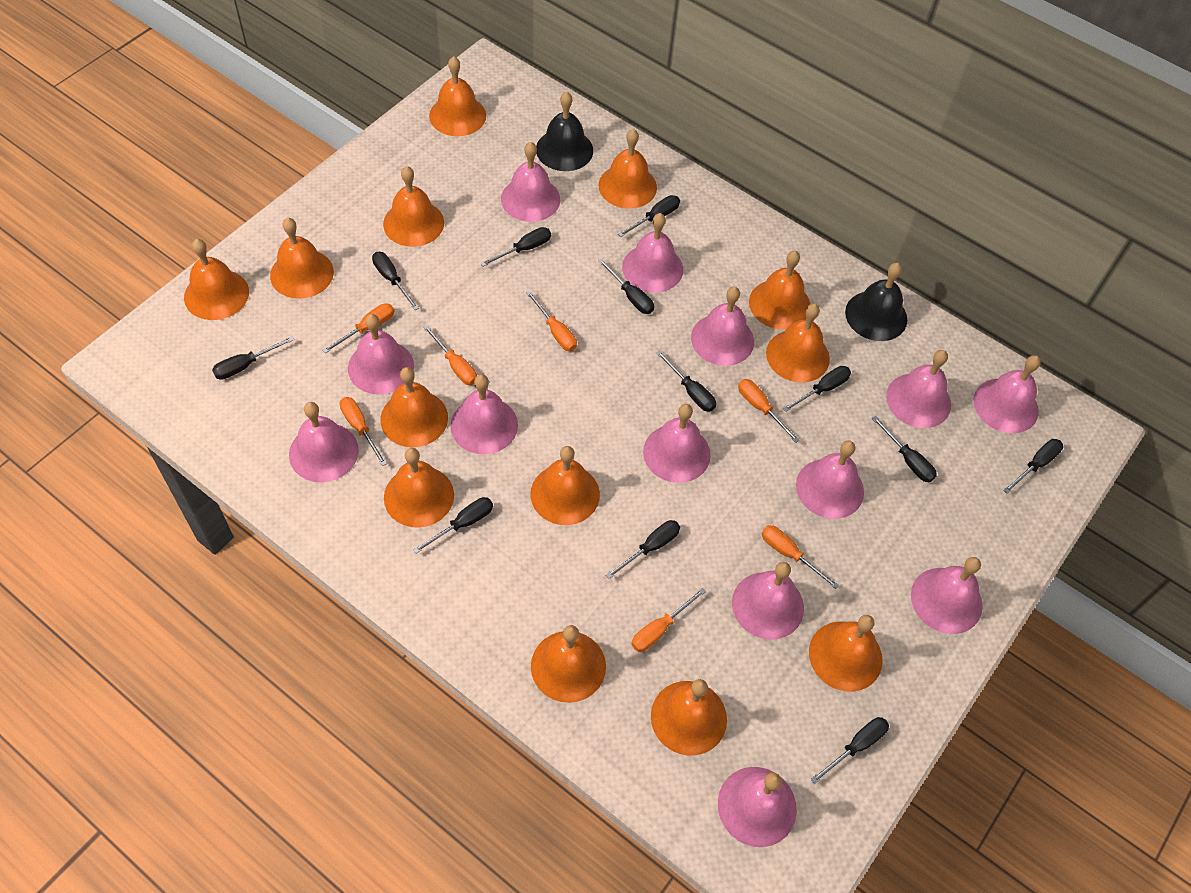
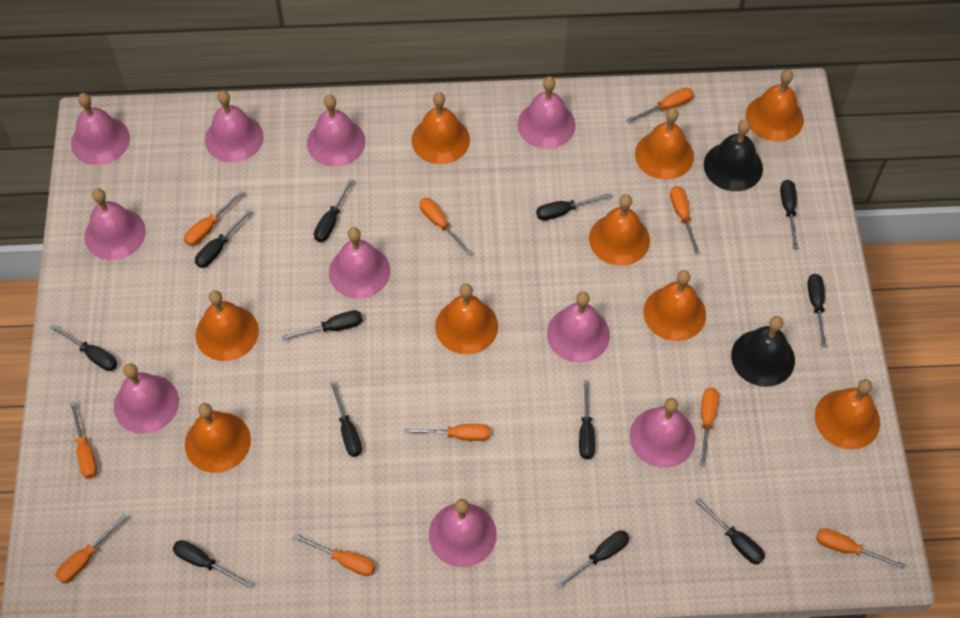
orange bell: [184,239,249,320] [270,218,334,299] [380,367,448,447] [383,166,444,247] [384,448,454,528] [429,56,486,136] [530,446,600,525] [531,625,606,703] [598,129,657,209] [651,679,727,756] [749,251,810,330] [766,304,830,382] [809,615,883,692] = 13 -> [185,403,251,473] [195,290,259,361] [412,92,470,164] [435,283,498,354] [589,194,650,266] [635,108,694,180] [643,270,706,341] [745,69,804,141] [815,379,880,449] = 9
orange screwdriver: [322,303,394,353] [340,397,387,466] [423,325,477,385] [526,291,577,351] [631,588,706,652] [738,379,800,443] [762,525,839,589] = 7 -> [55,514,127,584] [70,402,97,479] [184,190,244,246] [293,534,375,576] [405,424,490,441] [420,198,472,255] [626,88,694,123] [670,186,700,254] [700,388,719,467] [816,528,905,569] = 10
pink bell: [289,402,359,482] [348,314,414,395] [450,375,518,454] [501,142,560,222] [622,213,683,293] [643,404,711,483] [691,287,754,366] [718,767,797,847] [732,562,804,640] [796,440,864,519] [886,350,951,428] [911,557,983,634] [974,355,1041,433] = 13 -> [71,93,130,165] [84,189,146,260] [114,363,179,434] [205,90,264,163] [307,95,365,167] [329,227,390,299] [429,499,497,567] [518,77,576,149] [547,292,610,363] [630,398,695,468] = 10

